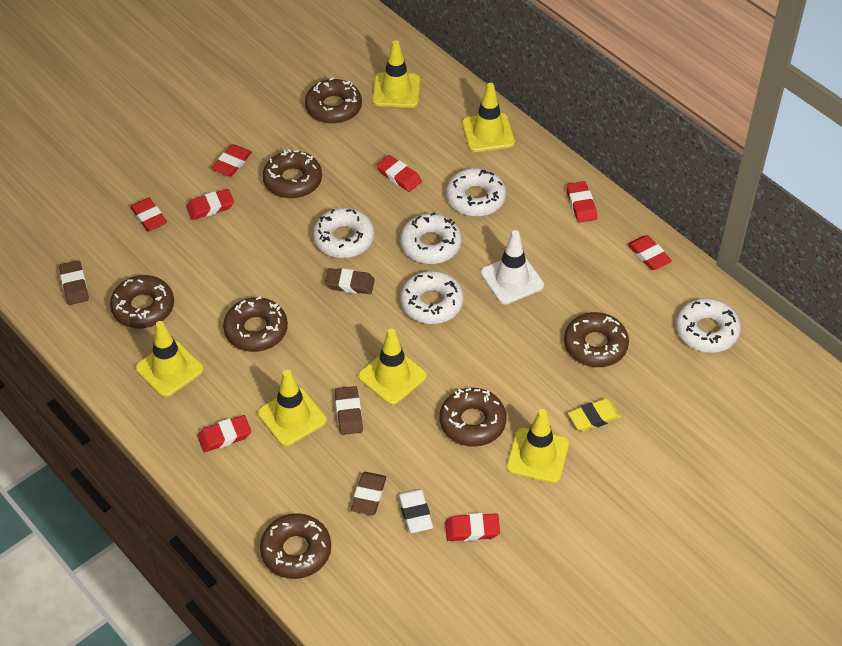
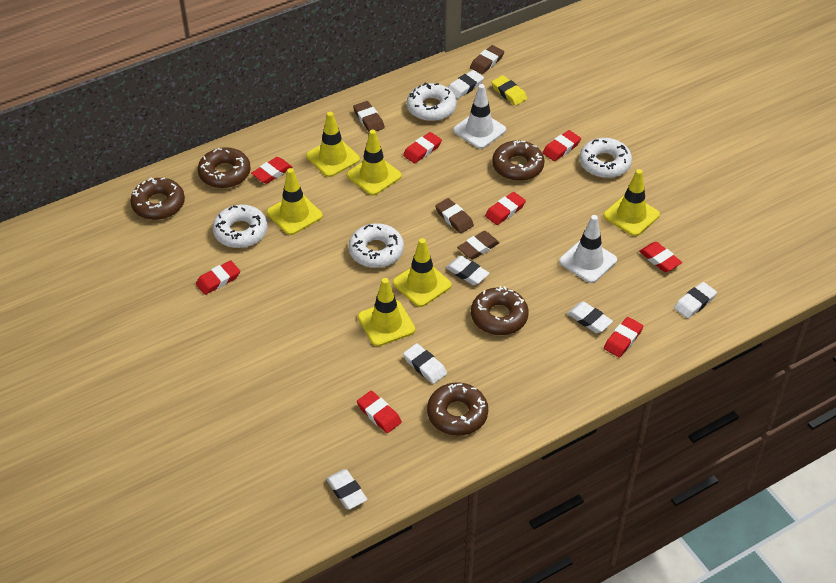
brown donut: [110,275,174,328] [223,296,288,352] [260,513,331,579] [263,149,322,199] [305,77,362,124] [440,388,507,447] [564,312,629,367] = 7 -> [130,177,185,220] [198,147,251,188] [427,382,488,436] [471,286,529,335] [492,140,545,181] = 5
white donut: [313,208,374,258] [400,212,462,264] [400,271,463,324] [446,168,506,217] [676,298,741,353] = 5 -> [213,205,268,248] [349,223,404,268] [407,83,457,121] [580,138,632,178] = 4
white eraser: [398,489,433,533] = 1 -> [326,469,368,510] [403,343,447,384] [446,256,490,285] [448,70,484,99] [567,302,613,333] [674,282,717,319] = 6
white traffic cone: [481,230,544,304] = 1 -> [453,84,506,149] [559,215,617,283] = 2

